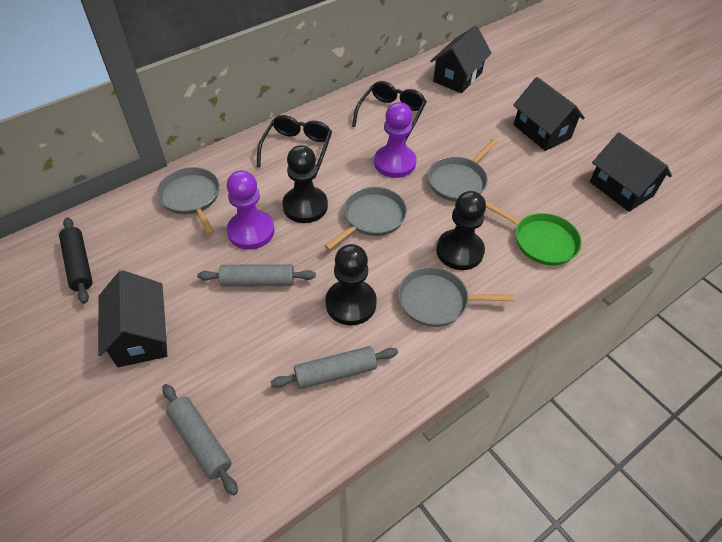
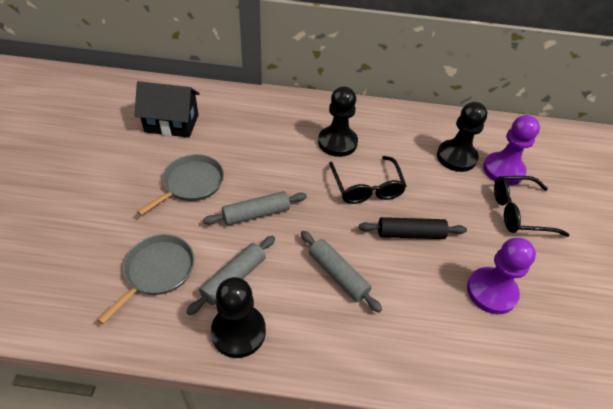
black house: [98,270,167,367] [430,26,492,93] [513,77,585,151] [590,132,672,212] = 4 -> [135,81,200,138] = 1
green pan: [485,201,582,265] = 1 -> none = 0
grey pan: [157,167,220,235] [324,187,407,250] [398,267,514,327] [428,139,497,202] = 4 -> [98,234,195,324] [137,154,224,215] = 2

